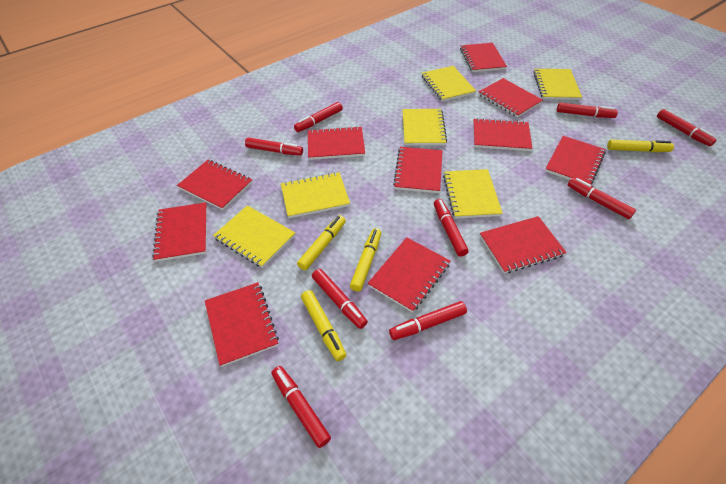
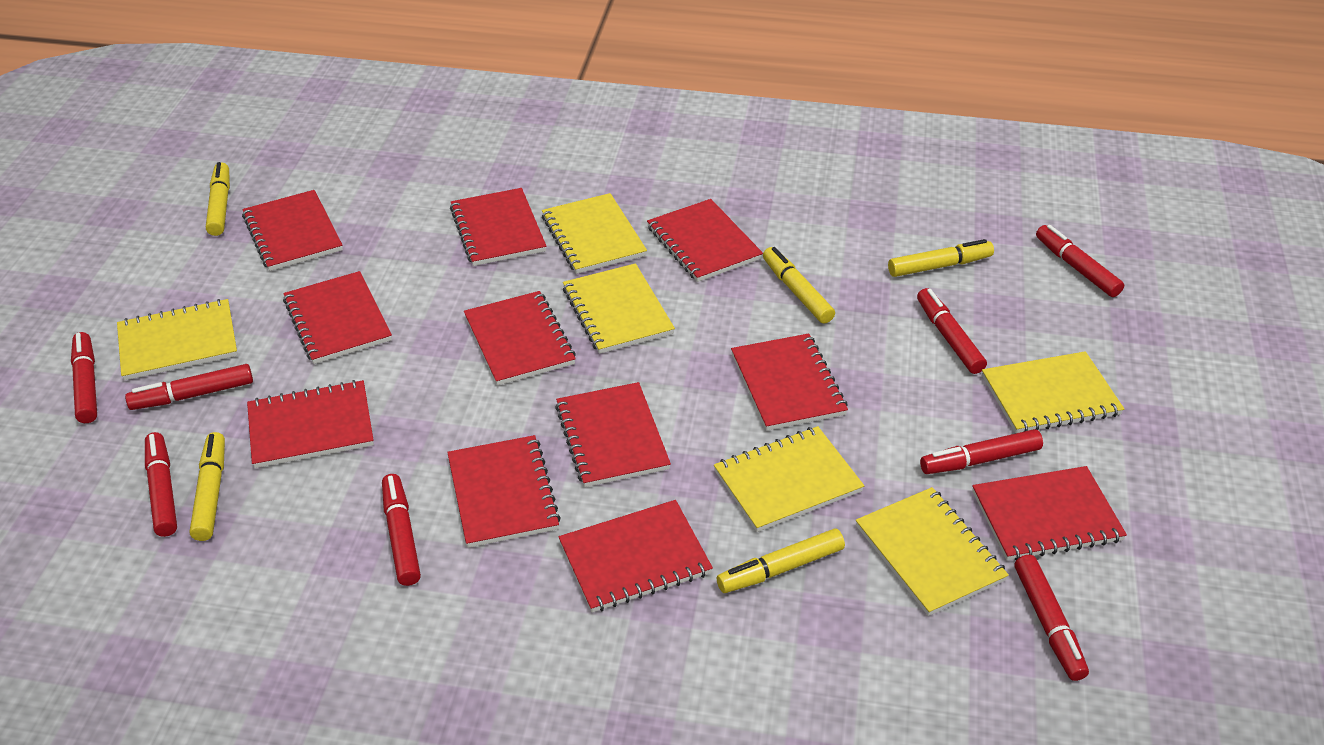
red marker: [245,137,303,155] [271,366,331,448] [294,102,343,132] [312,269,368,329] [389,301,467,340] [434,199,469,257] [557,103,618,118] [568,178,636,219] [657,109,716,146] = 9 -> [71,332,97,423] [125,364,253,410] [145,432,177,537] [382,474,421,586] [917,288,987,374] [920,429,1043,474] [1015,555,1089,681] [1036,225,1124,297] = 8
yellow marker: [297,215,346,271] [301,290,346,361] [350,228,381,292] [607,140,674,152] = 4 -> [190,432,225,541] [206,162,230,236] [717,528,845,593] [763,247,835,324] [888,239,994,277] = 5

